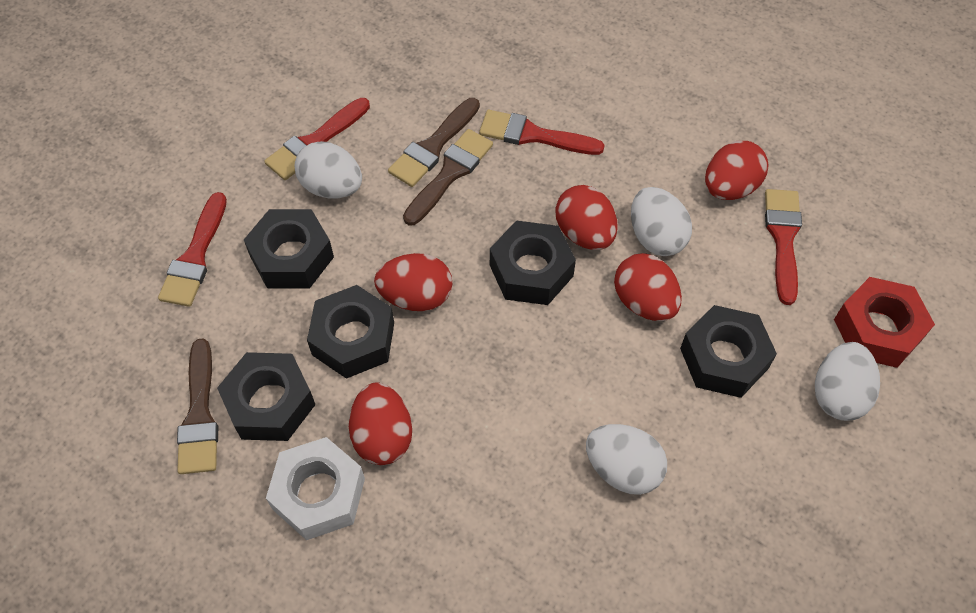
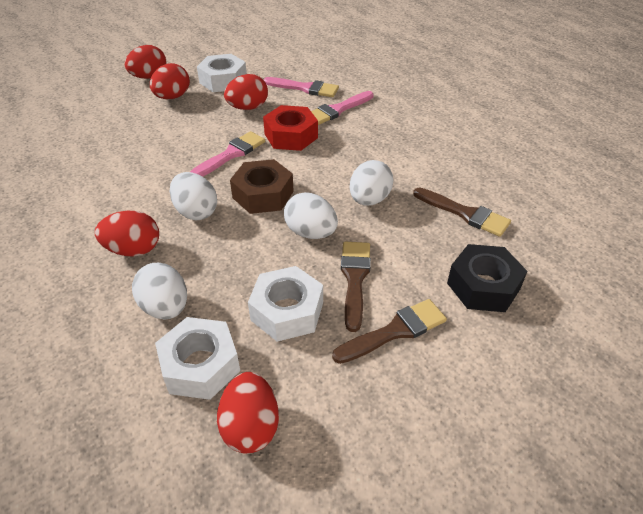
black nut: [217,352,315,441] [244,209,334,288] [307,285,394,379] [490,220,576,305] [680,305,777,398] = 5 -> [447,244,527,312] = 1
brown nut: none = 0 -> [230,159,294,214] = 1
pink brush: none = 0 -> [190,131,265,177] [264,77,339,97] [311,91,374,125] = 3
red brush: [158,192,227,307] [264,98,370,180] [479,110,605,155] [765,189,802,305] = 4 -> none = 0
white nut: [266,437,365,540] = 1 -> [155,317,240,400] [197,54,247,92] [248,266,323,342] = 3

